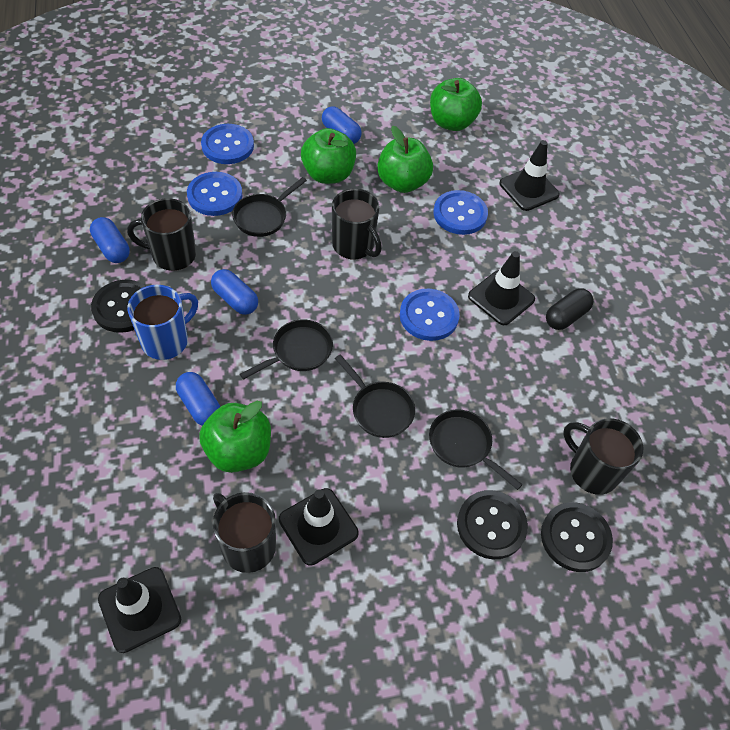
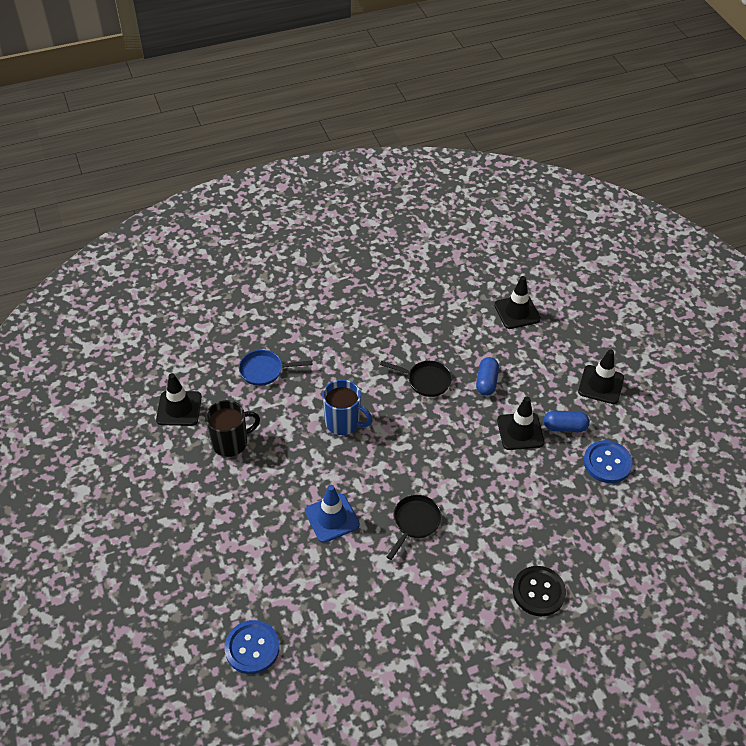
black button: [91,280,146,333] [457,490,528,559] [541,502,613,572] = 3 -> [513,566,566,616] = 1
black capsule: [546,289,594,330] = 1 -> none = 0
black mug: [127,198,196,271] [213,492,276,573] [332,189,382,259] [563,418,643,495] = 4 -> [205,400,260,457] = 1
black pan: [232,177,307,237] [240,319,333,380] [335,354,415,438] [429,409,522,490] = 4 -> [380,361,452,397] [387,495,442,560] = 2
blue button: [187,172,242,216] [201,124,254,164] [400,289,460,341] [433,190,488,235] = 4 -> [224,620,280,674] [584,440,633,483] = 2
blue capsule: [90,217,130,263] [176,372,220,426] [211,269,258,315] [322,106,362,144] = 4 -> [476,357,499,396] [544,410,590,432] = 2
blue pan: none = 0 -> [239,350,312,386] = 1
blue traffic cone: none = 0 -> [305,485,360,543] = 1
green apple: [199,401,271,473] [301,128,356,184] [377,126,433,193] [430,78,482,131] = 4 -> none = 0

